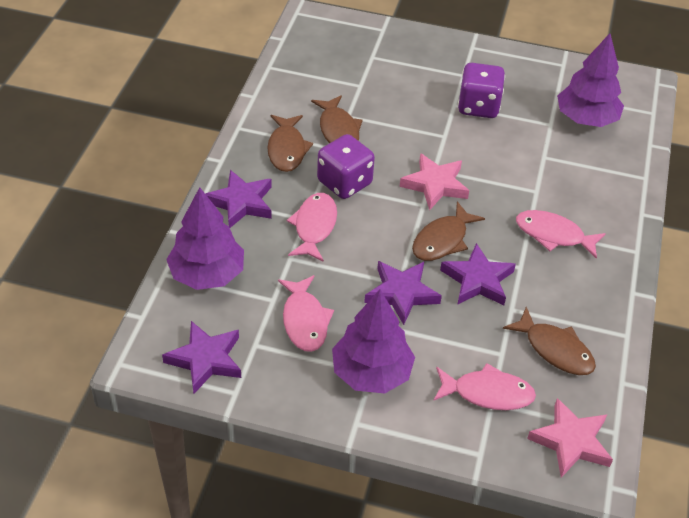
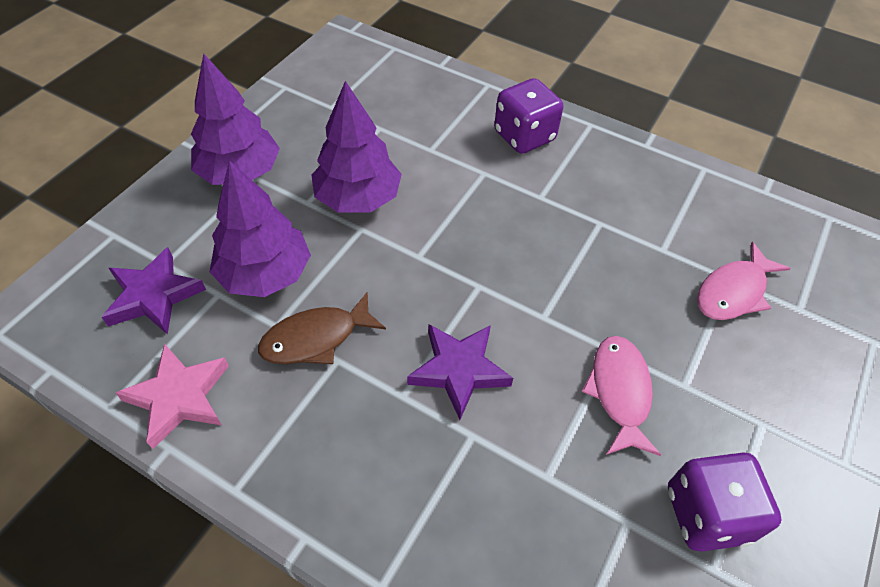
brown fish: [268,115,313,172] [311,95,363,143] [412,202,485,261] [503,307,596,375] = 4 -> [258,292,386,364] = 1
pink fish: [278,275,334,352] [287,193,337,262] [434,363,536,410] [516,210,606,259] = 4 -> [582,336,661,456] [697,242,791,320] = 2
pink star: [399,153,469,211] [527,398,613,478] = 2 -> [116,344,229,449] = 1
purple star: [162,321,241,393] [206,170,272,228] [364,261,442,325] [440,243,516,305] = 4 -> [102,247,206,335] [407,324,513,420] = 2

